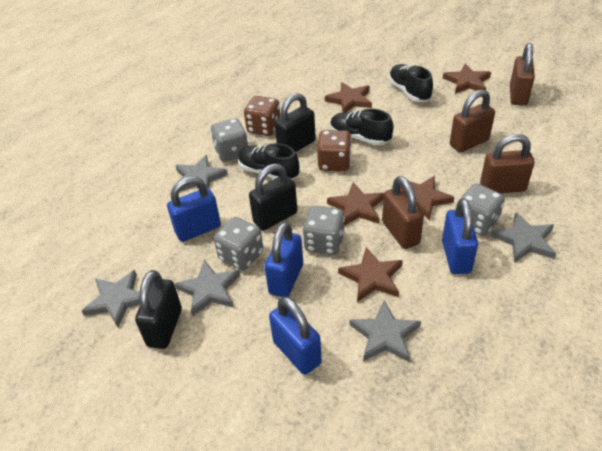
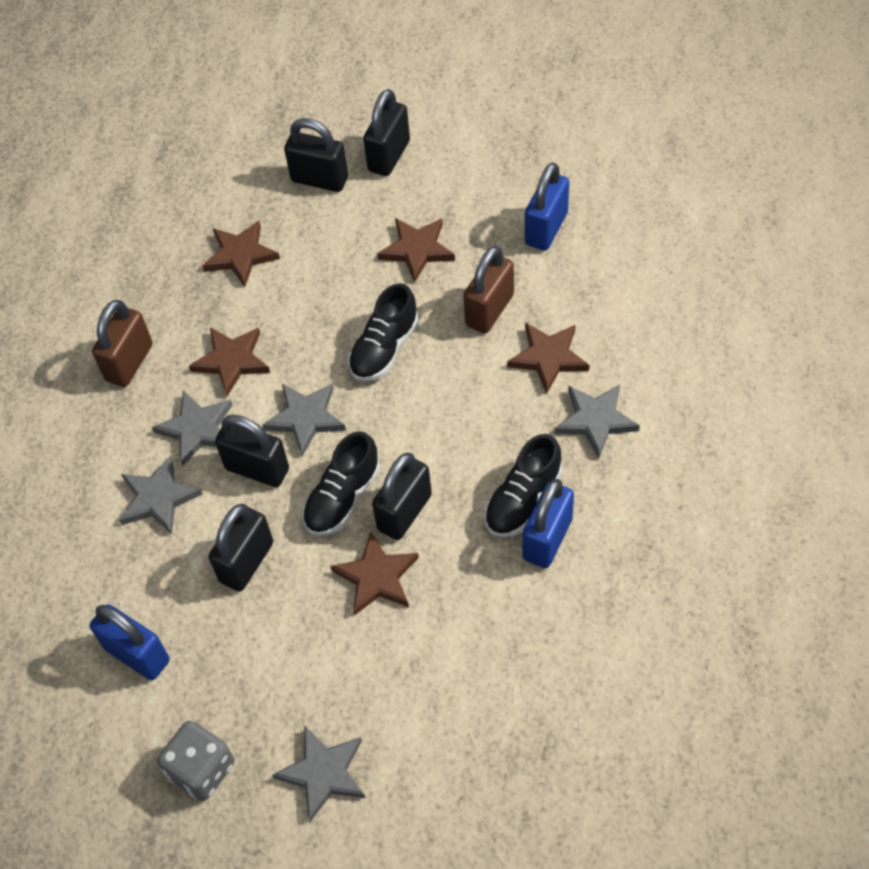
black padlock: [135,270,182,349] [249,163,297,231] [275,93,316,152] = 3 -> [209,504,273,592] [215,415,289,487] [284,118,348,192] [363,89,410,176] [372,453,432,540] = 5
blue padlock: [167,176,221,242] [265,222,303,297] [269,296,322,375] [442,198,478,274] = 4 -> [90,605,170,680] [523,479,574,568] [525,162,569,251] = 3
brown dice: [244,96,281,136] [317,130,351,171] = 2 -> none = 0
brown padlock: [382,176,424,249] [450,90,495,153] [480,134,535,193] [510,43,535,106] = 4 -> [92,300,153,387] [463,246,514,334] = 2
grey dice: [211,118,248,162] [214,217,263,271] [302,206,345,255] [459,183,505,236] = 4 -> [157,721,235,801] = 1

